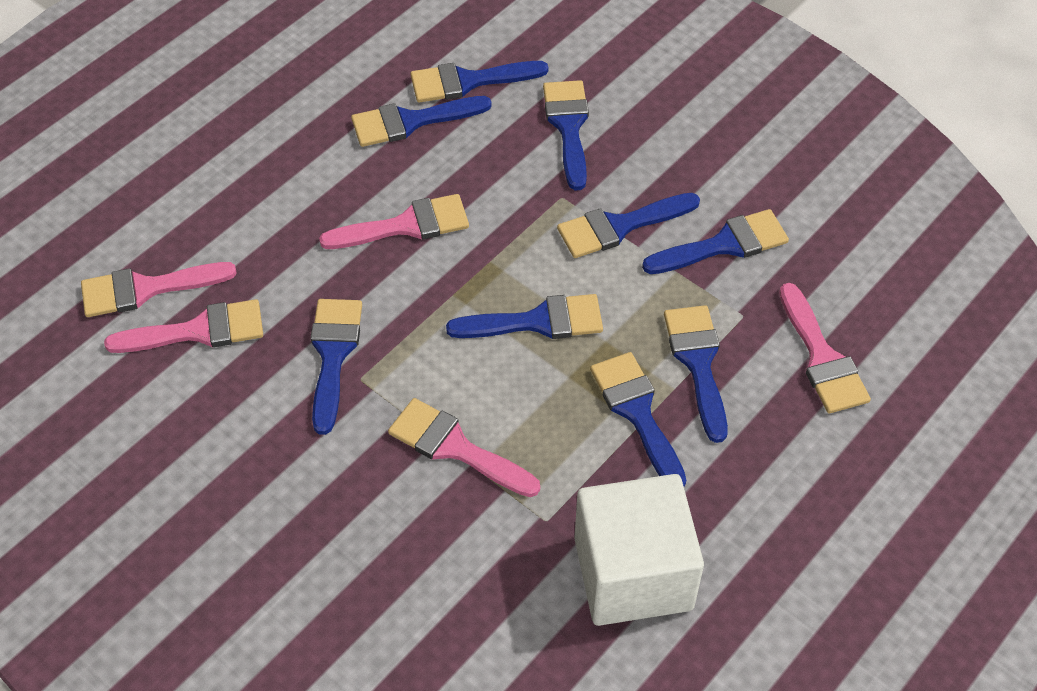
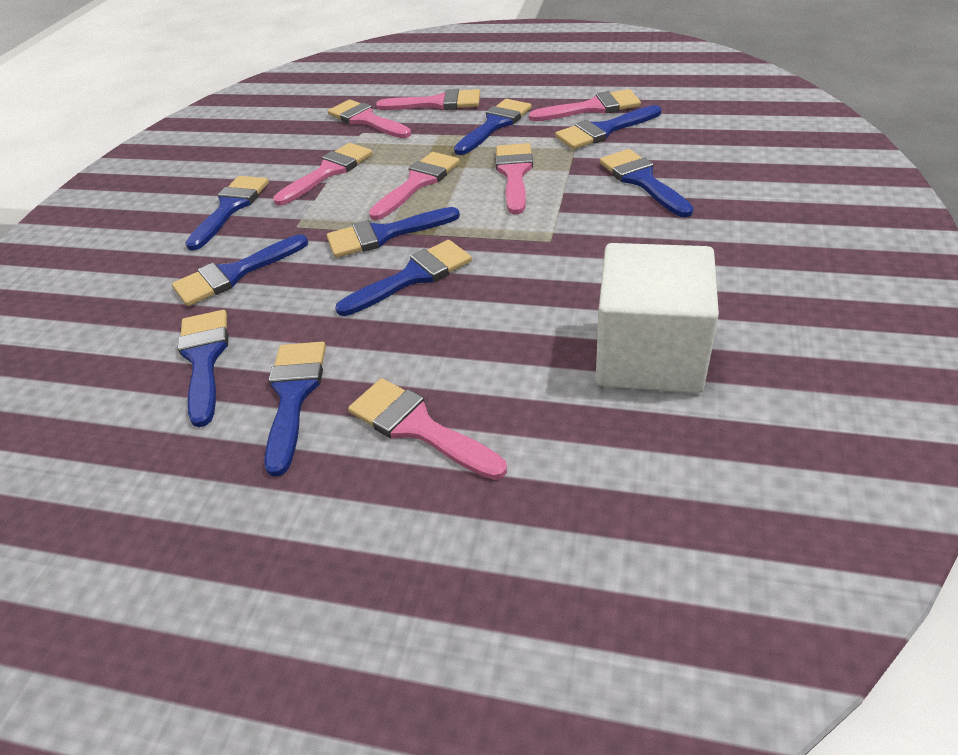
pink brush: [81,262,237,317] [104,299,263,353] [319,194,469,249] [388,398,540,497] [779,283,871,413] = 5 -> [273,143,373,206] [328,99,411,138] [348,378,507,480] [369,152,460,220] [376,89,480,110] [496,143,533,214] [529,89,641,121] = 7

